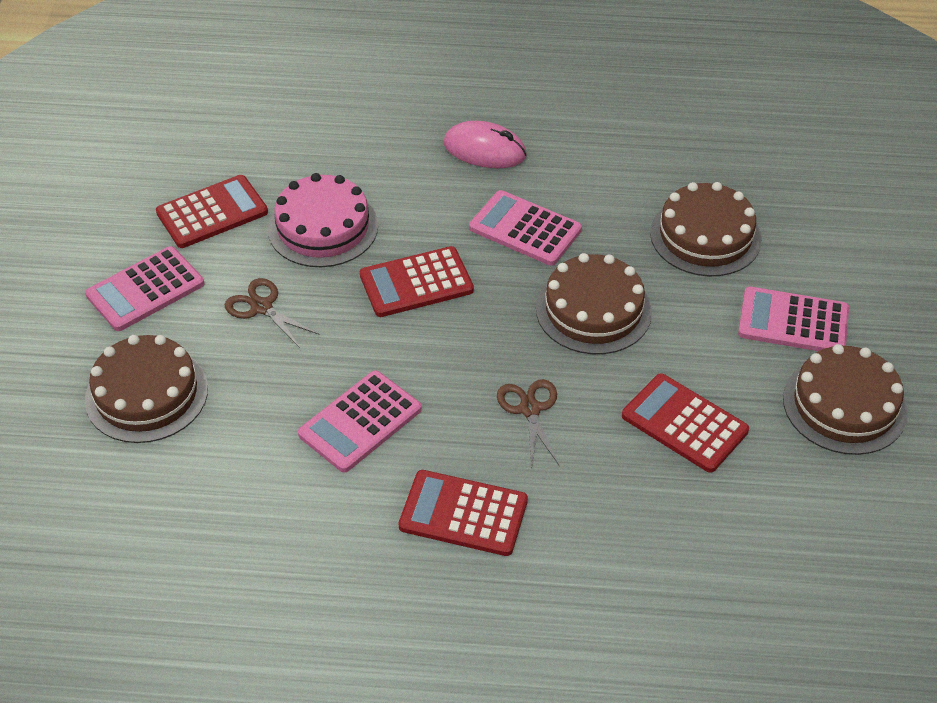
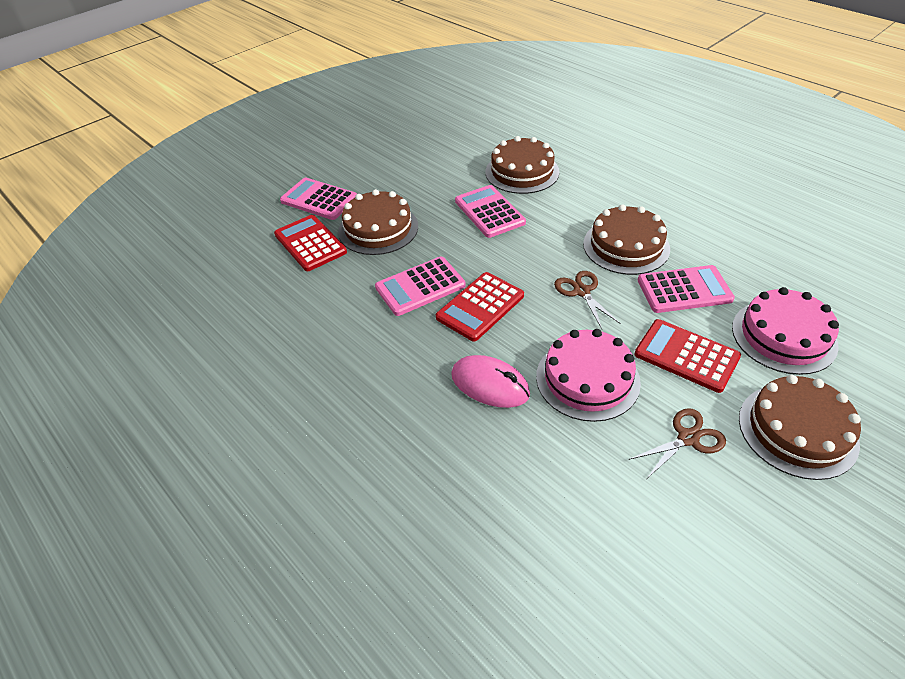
pink cake: [268,173,378,267] = 1 -> [536,329,641,422] [732,287,839,375] = 2
red calculator: [156,175,268,248] [360,246,474,317] [399,470,528,556] [622,373,749,473] = 4 -> [274,215,347,271] [436,272,524,341] [635,319,741,393] = 3

